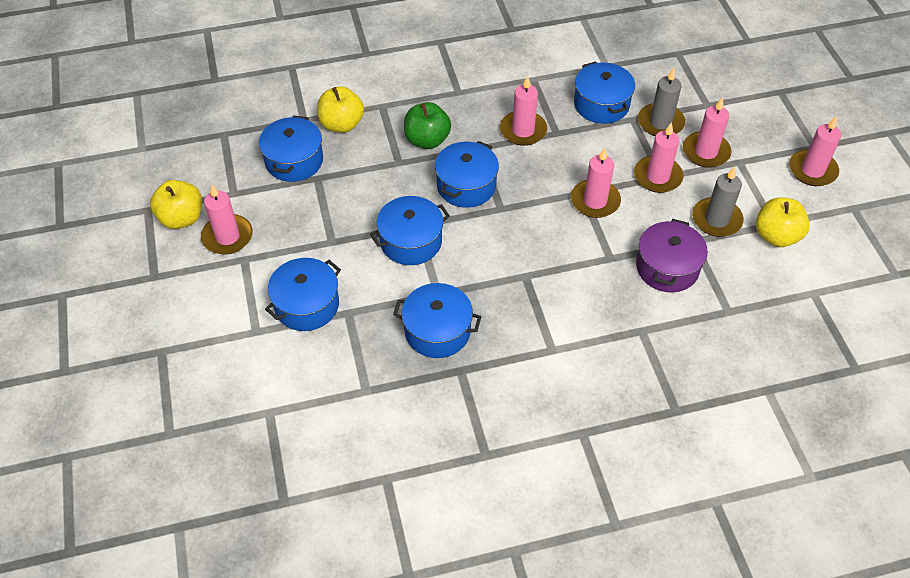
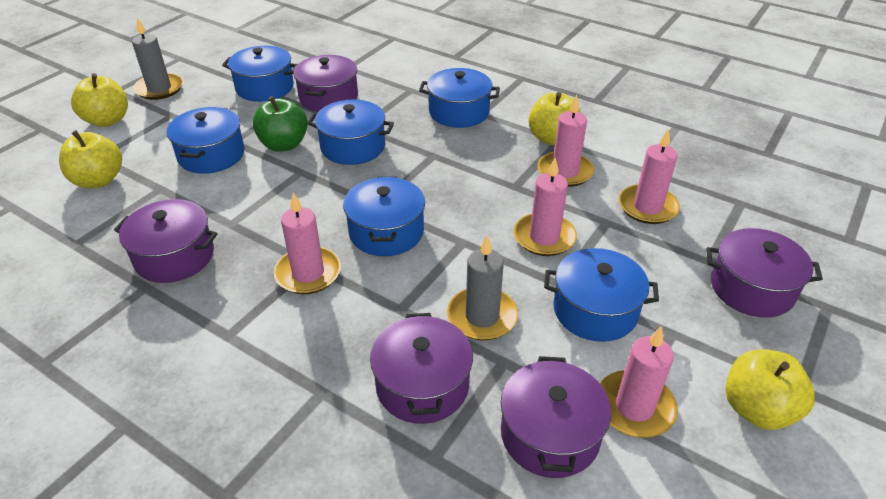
pink candle: [201,185,253,255] [500,75,547,146] [571,148,621,218] [634,122,683,193] [683,97,732,168] [789,116,841,186] = 6 -> [274,192,341,294] [514,157,577,256] [537,95,594,187] [600,326,678,438] [619,128,680,224] = 5
purple pot: [636,219,708,292] = 1 -> [114,199,218,283] [293,55,358,112] [370,313,473,424] [501,356,611,478] [706,228,823,318] = 5
yellow apple: [150,180,202,229] [317,86,364,133] [756,197,810,247] = 3 -> [59,130,122,188] [71,73,128,127] [528,92,581,145] [725,349,815,430] = 4

